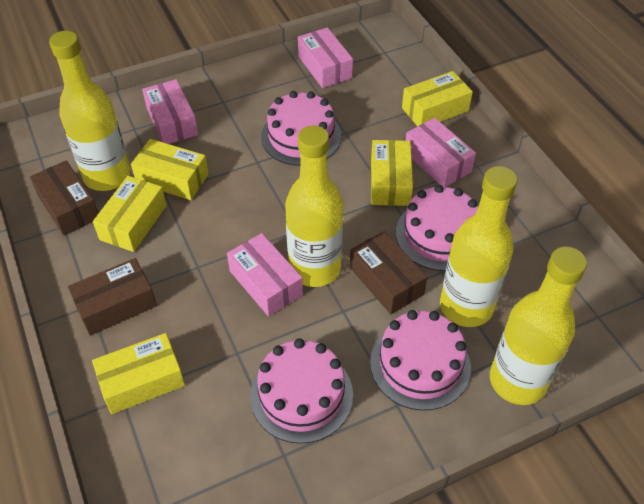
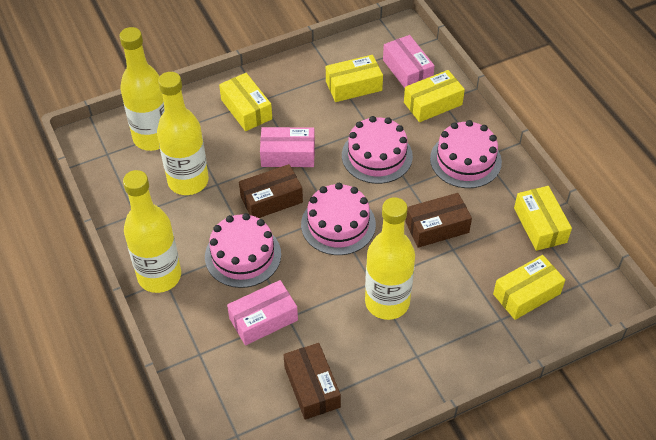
pink box: [142,79,198,144] [227,233,303,316] [298,27,353,88] [405,118,476,187] = 4 -> [227,280,298,346] [260,127,315,167] [383,35,435,88] = 3

